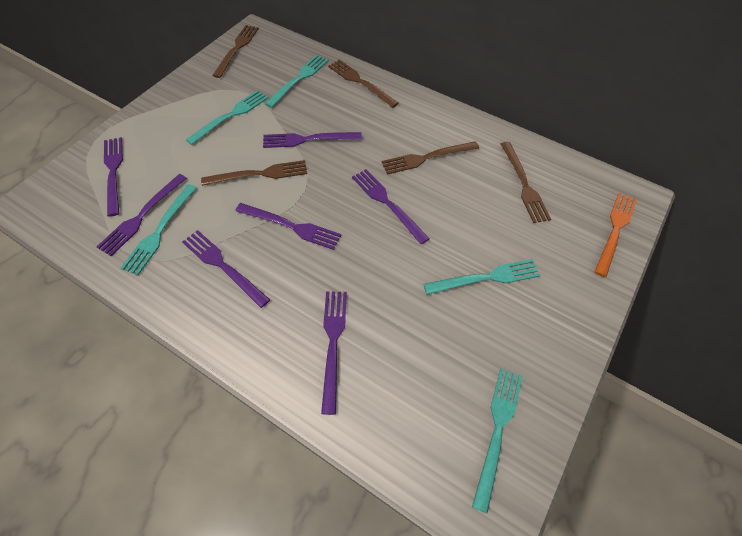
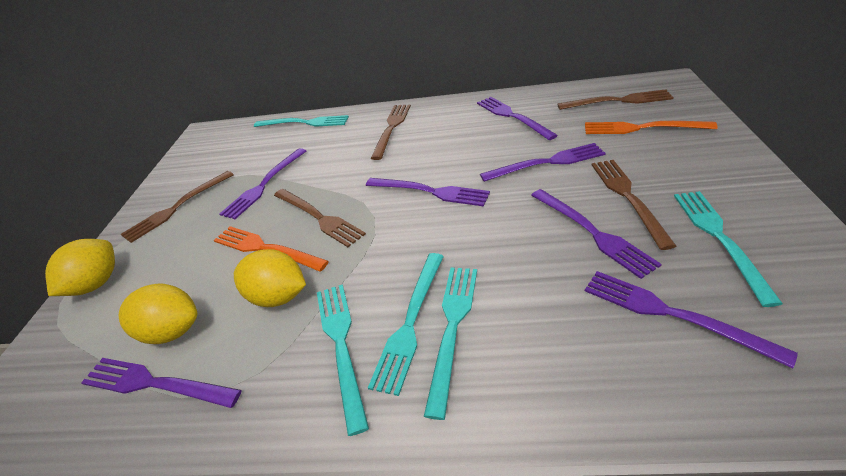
orange fork: [594,192,637,277] = 1 -> [214,226,329,272] [585,121,718,134] = 2
yellow lemon: none = 0 -> [45,239,115,296] [119,283,197,344] [234,249,306,307] = 3

